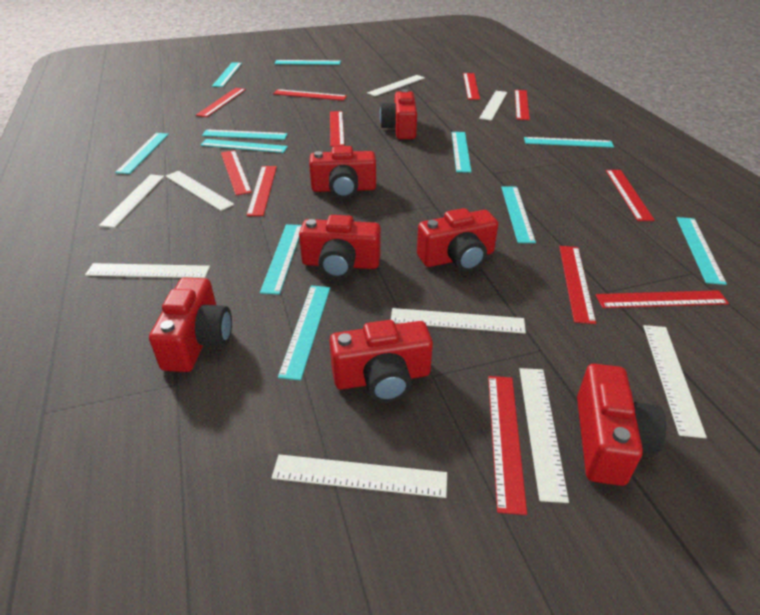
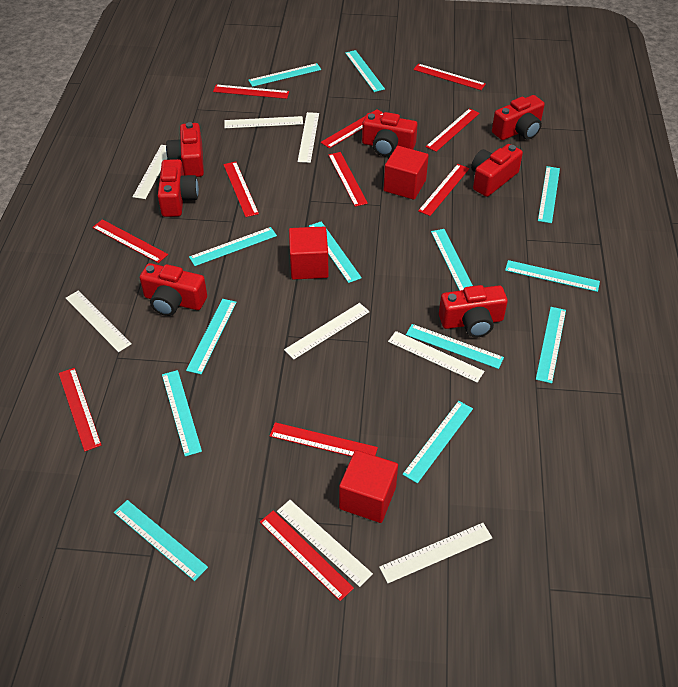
red cube: none = 0 -> [289,227,329,280] [339,450,398,523] [384,146,429,200] = 3
turquoise ruler: [115,133,169,174] [200,139,288,153] [202,130,288,140] [212,62,242,87] [260,224,302,295] [274,60,341,65] [278,286,330,380] [452,132,471,173] [501,187,536,243] [524,137,614,148] [677,217,727,285] = 11 -> [114,500,208,581] [162,370,202,457] [186,299,237,374] [189,227,277,266] [248,63,321,87] [309,221,362,283] [345,50,385,92] [402,401,473,483] [406,324,504,369] [431,229,473,291] [505,260,600,292] [536,307,566,383] [538,166,560,223] = 13
white ruler: [85,263,210,278] [99,174,165,228] [165,171,234,211] [272,454,447,498] [367,75,425,96] [391,308,526,334] [479,91,507,121] [519,368,569,503] [643,325,707,438] = 9 -> [66,290,132,352] [133,145,167,199] [224,116,303,128] [277,500,373,587] [284,303,370,360] [298,112,319,163] [379,523,492,583] [388,331,484,383] = 8

